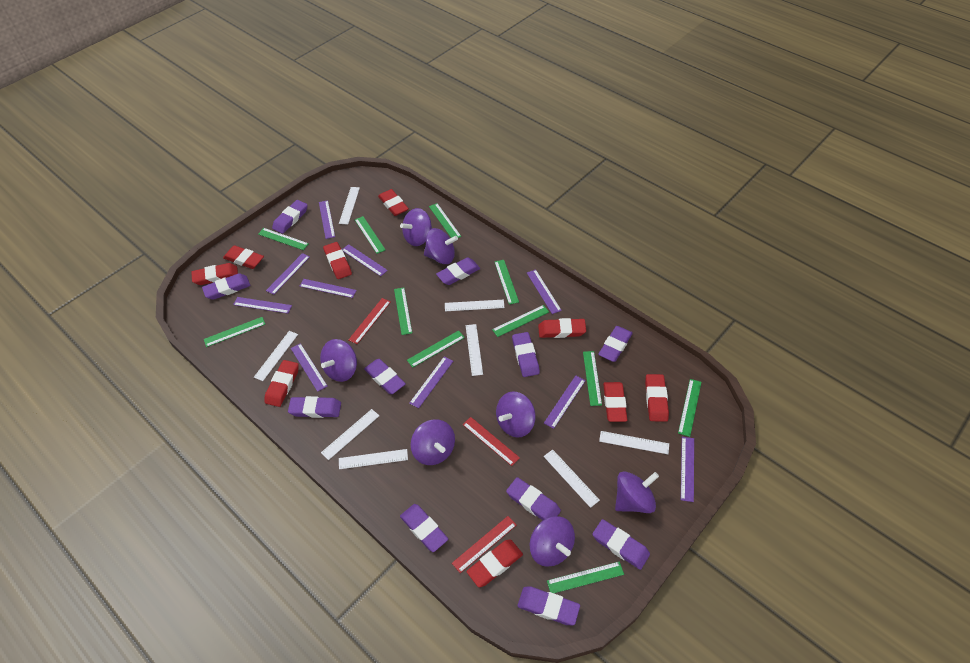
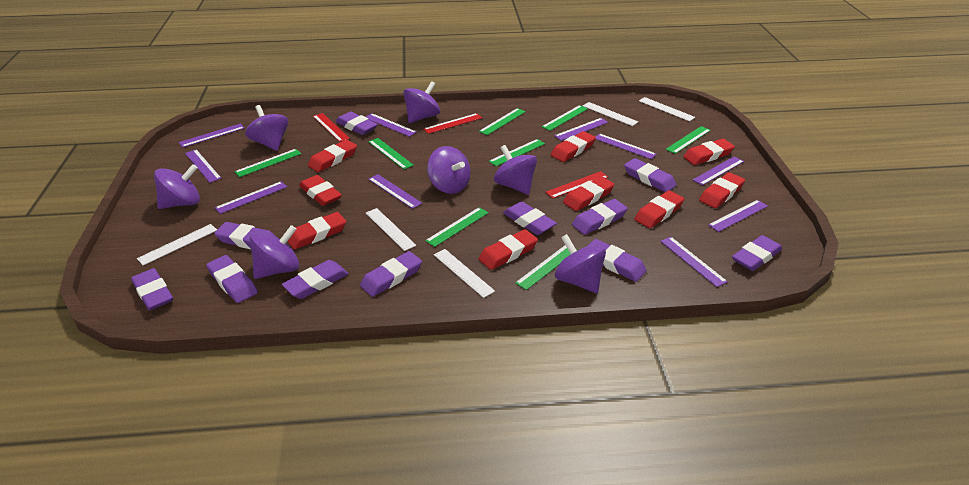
green ruler: [204,317,265,347] [258,228,309,250] [355,216,386,254] [394,287,412,335] [407,330,465,368] [429,203,461,238] [492,305,549,337] [494,260,519,305] [547,562,624,593] [583,351,602,406] [678,379,702,437] = 11 -> [234,149,301,177] [368,138,414,169] [425,207,488,247] [479,108,526,135] [489,139,545,166] [515,245,578,290] [542,105,588,131] [666,126,711,154] = 8
white ruler: [254,331,298,381] [321,409,379,460] [339,187,360,225] [339,449,408,469] [445,300,504,311] [466,324,483,376] [544,450,600,508] [599,431,669,454] = 8 -> [137,224,217,266] [366,208,416,251] [434,249,495,298] [583,102,638,126] [639,97,695,121] = 5

